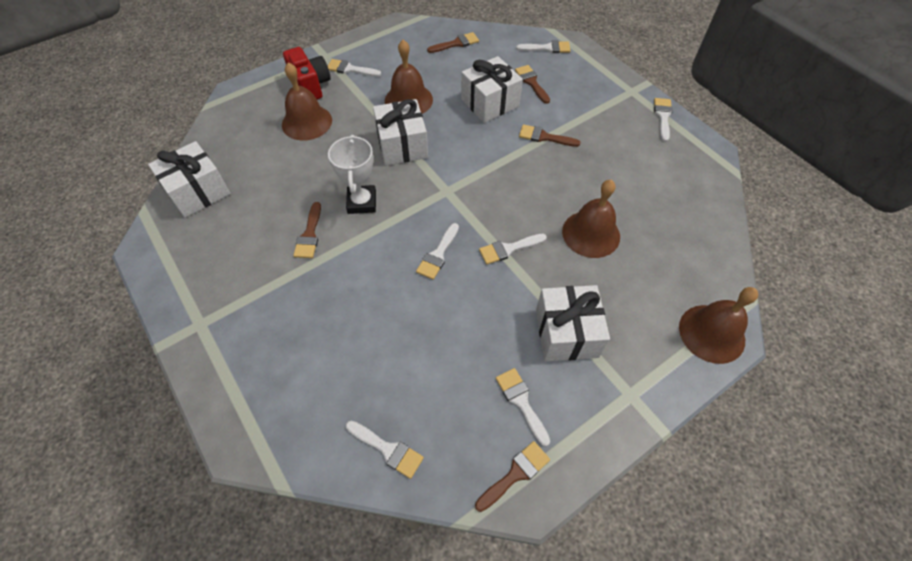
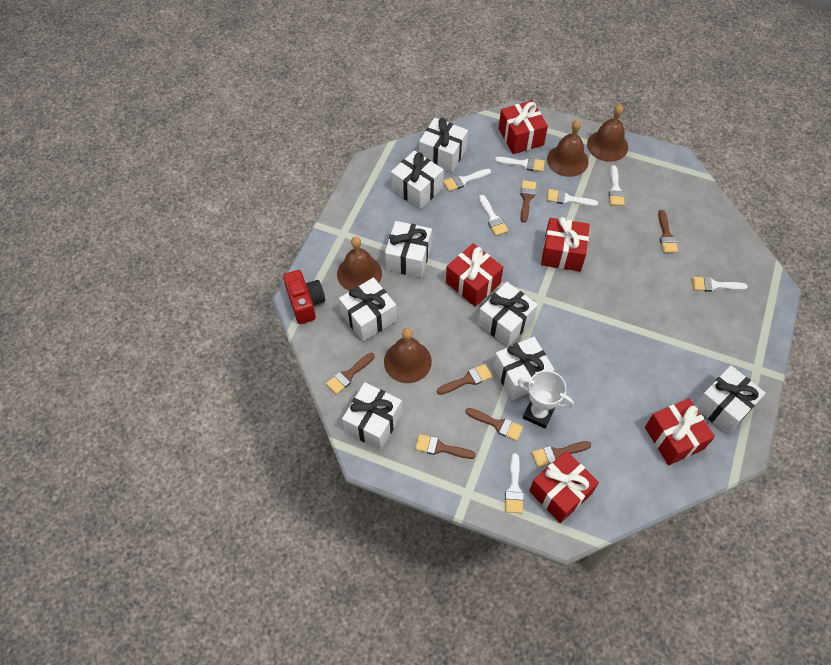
brown brush: [293,202,321,258] [427,32,479,53] [475,441,550,512] [515,65,550,104] [519,124,581,147] = 5 -> [326,353,375,395] [415,434,476,459] [437,364,492,395] [465,408,523,441] [520,180,536,223] [532,441,591,467] [658,210,678,253] = 7
red gift: none = 0 -> [446,243,503,307] [499,100,548,154] [529,451,599,523] [541,217,590,271] [645,398,715,465] = 5
white gift: [148,141,231,218] [373,99,428,166] [461,56,523,123] [536,285,610,361] = 4 -> [339,277,397,341] [342,382,402,450] [385,221,432,278] [391,150,444,209] [419,118,468,173] [478,282,538,347] [493,337,554,400] [695,366,766,434] = 8

